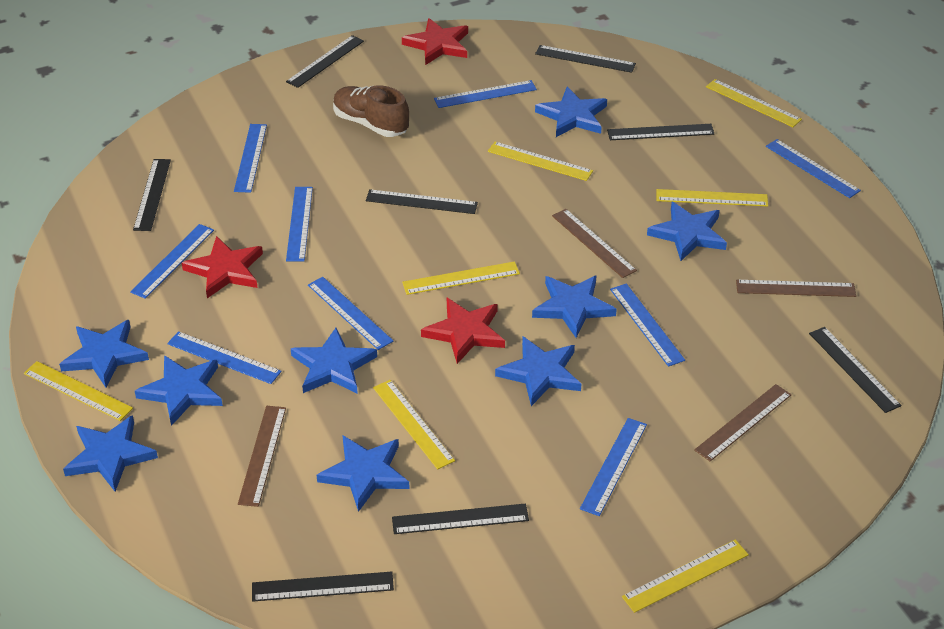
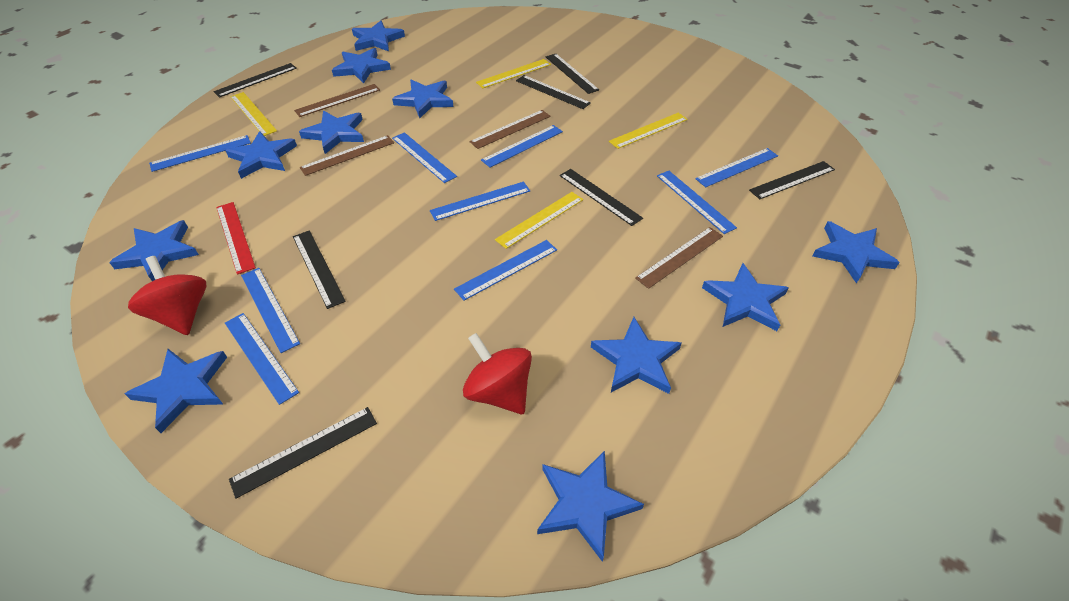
black ruler: [133,159,171,231] [252,571,394,602] [286,35,364,88] [366,189,478,214] [392,504,529,534] [535,45,636,73] [607,124,714,140] [809,327,902,413] = 8 -> [214,63,297,98] [229,407,377,499] [293,230,346,309] [516,75,591,109] [546,54,599,94] [560,169,643,226] [749,161,835,199] = 7
blue star: [59,320,149,387] [63,415,158,492] [135,355,223,426] [291,328,377,394] [317,436,410,512] [495,337,581,406] [532,275,617,338] [535,87,607,137] [647,202,727,261] = 9 -> [109,220,199,281] [125,349,227,433] [225,131,297,179] [299,111,364,154] [332,48,391,83] [352,21,405,51] [392,80,453,118] [537,450,644,562] [591,317,682,394] [702,263,789,331] [813,221,900,284] = 11
brown shoe: [333,85,409,137] = 1 -> none = 0
red ruler: none = 0 -> [216,202,256,275] = 1
red spinning top: none = 0 -> [128,256,207,335] [463,333,532,414] = 2
red star: [182,236,263,298] [402,18,468,65] [421,298,505,364] = 3 -> none = 0
yellow ruler: [24,361,133,421] [373,380,455,470] [402,261,520,295] [488,142,593,181] [622,540,749,613] [656,189,768,206] [706,79,802,127] = 7 -> [230,92,277,136] [476,59,551,88] [495,192,583,249] [609,113,688,149] = 4

